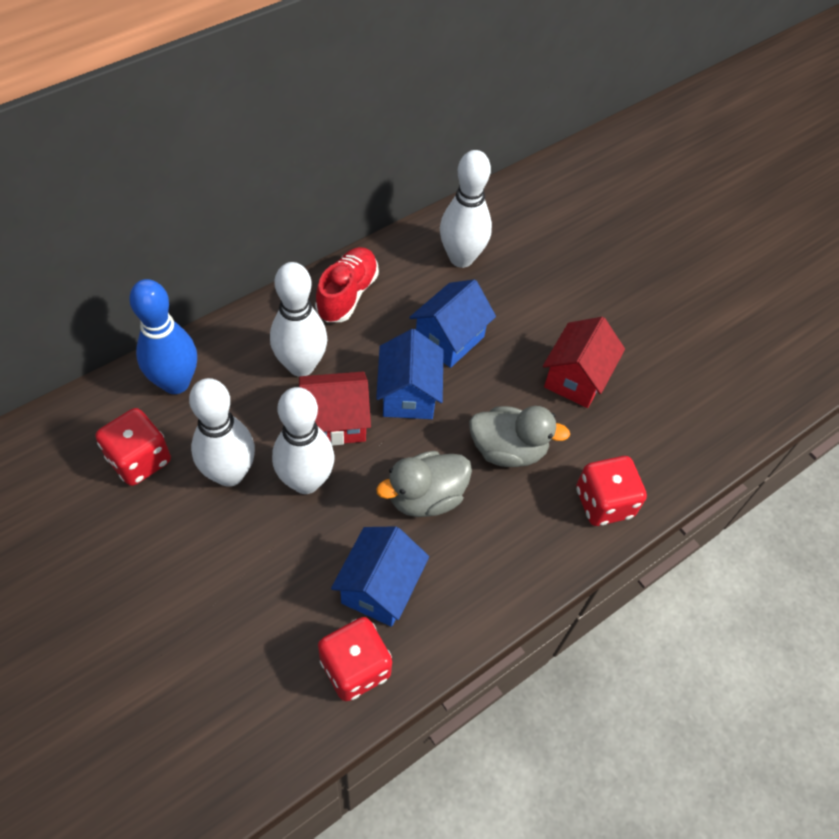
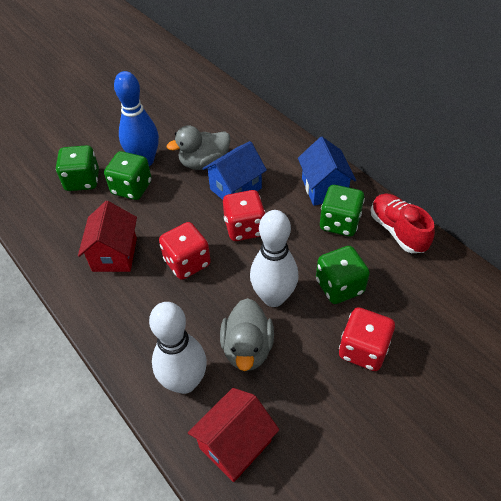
blue house: [331,526,429,627] [376,329,444,419] [409,279,496,368] = 3 -> [202,141,267,200] [298,137,356,206] = 2
green dice: none = 0 -> [56,145,99,191] [104,151,152,200] [316,246,370,304] [320,185,365,237] = 4
white bowling pin: [189,378,255,487] [270,262,327,377] [272,387,334,494] [440,150,492,268] = 4 -> [149,302,207,394] [250,210,299,307] = 2

